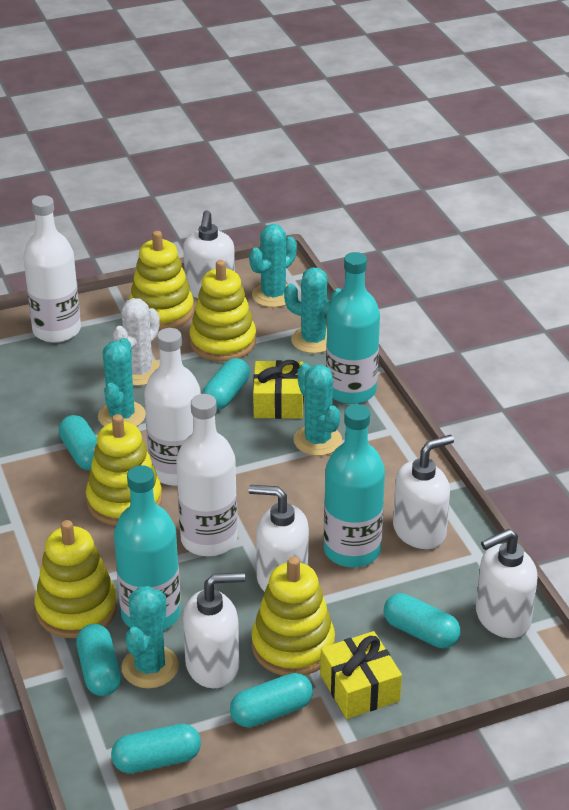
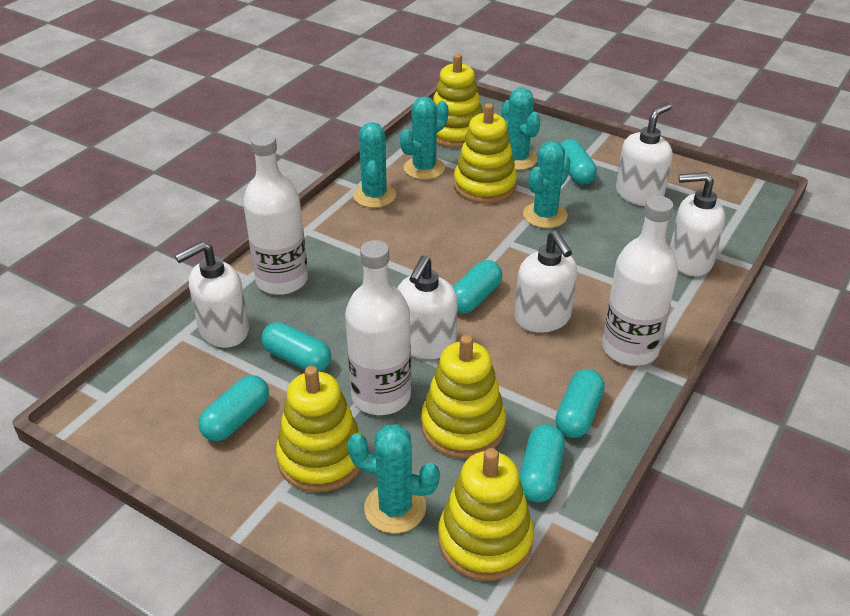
turquoise bottle: [114,465,181,630] [324,404,385,568] [326,252,380,404] = 3 -> none = 0
white cactus: [113,298,160,386] = 1 -> none = 0
yellow gift: [253,360,304,419] [320,631,402,719] = 2 -> none = 0

